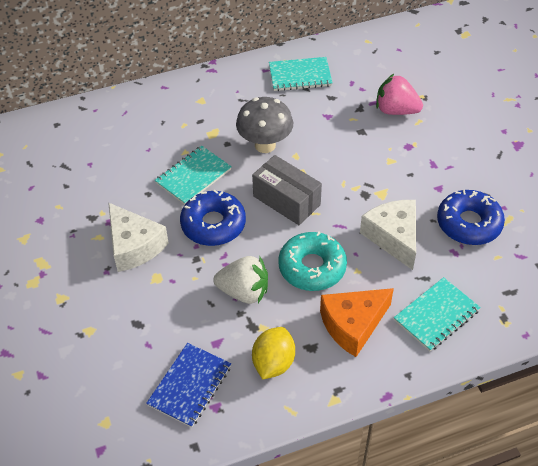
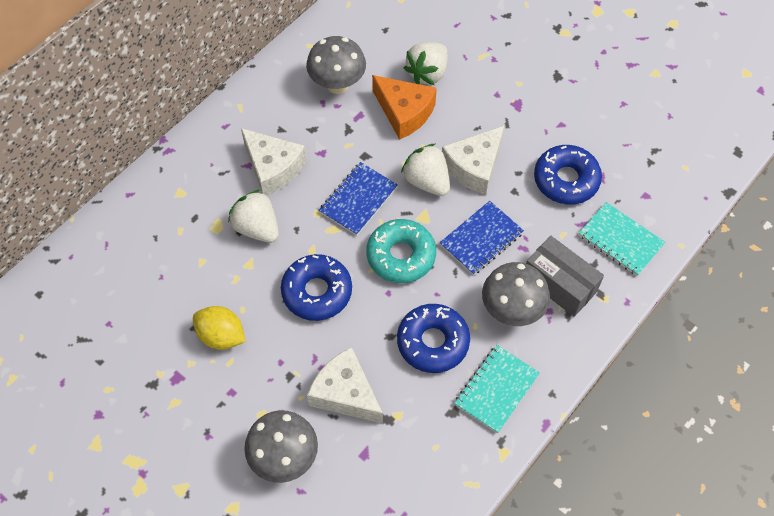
blue donut: [180,190,246,246] [437,190,505,245] = 2 -> [281,254,352,321] [397,304,470,373] [534,145,602,205] = 3
blue notebook: [146,343,231,428] = 1 -> [319,162,398,236] [440,201,524,275] = 2
grey mushroom: [236,97,293,153] = 1 -> [244,410,318,483] [306,36,366,94] [482,262,550,326] = 3
pink strawberry: [376,74,423,115] = 1 -> none = 0
turquoise notebook: [155,145,232,205] [269,57,333,91] [394,277,481,351] = 3 -> [454,345,540,434] [579,202,665,276] = 2
white cheese: [108,203,169,272] [360,200,416,270] = 2 -> [241,128,306,196] [307,347,383,424] [442,126,504,195] = 3
white strawberry: [213,256,268,304] = 1 -> [228,190,279,243] [401,144,450,196] [404,42,448,85] = 3

